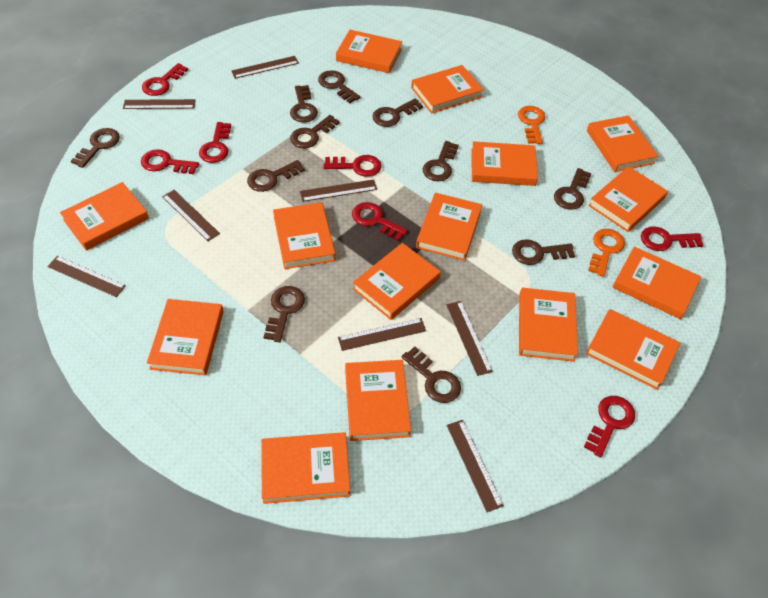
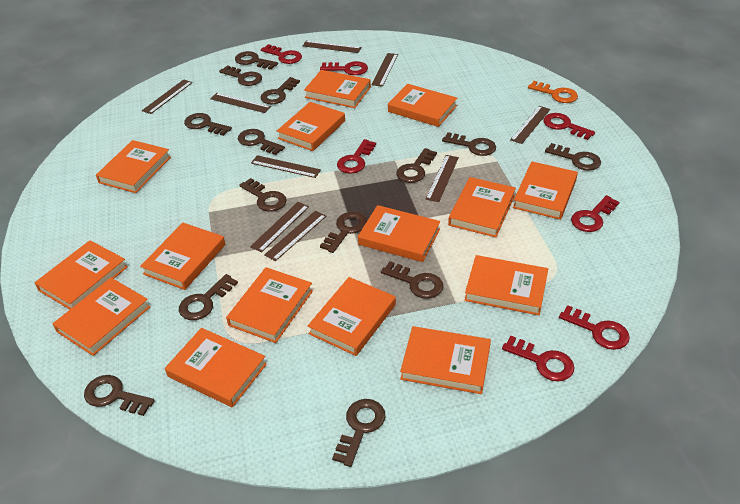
brown key: [71,128,120,168] [247,160,305,192] [264,286,305,342] [290,85,318,122] [290,115,340,148] [318,70,361,103] [372,98,423,127] [401,346,461,403] [423,141,459,181] [512,239,575,265] [554,168,592,210] = 11 -> [84,375,155,416] [179,274,238,320] [184,113,232,136] [219,65,262,86] [235,51,278,70] [238,129,285,155] [239,178,287,212] [260,77,300,104] [320,212,367,253] [332,399,386,467] [381,261,443,299] [396,148,437,183] [442,132,496,156] [545,143,601,171] = 14
brown ruler: [47,256,126,297] [123,99,195,109] [162,190,220,241] [231,56,299,79] [300,179,377,202] [338,318,426,351] [446,301,493,376] [447,420,504,512] = 8 -> [142,79,193,114] [210,93,271,113] [250,202,309,252] [251,155,321,178] [264,211,326,261] [303,40,361,53] [371,53,398,87] [426,155,459,202] [510,106,550,144] = 9
orange key: [518,106,546,144] [588,229,625,277] = 2 -> [528,81,578,103] = 1

